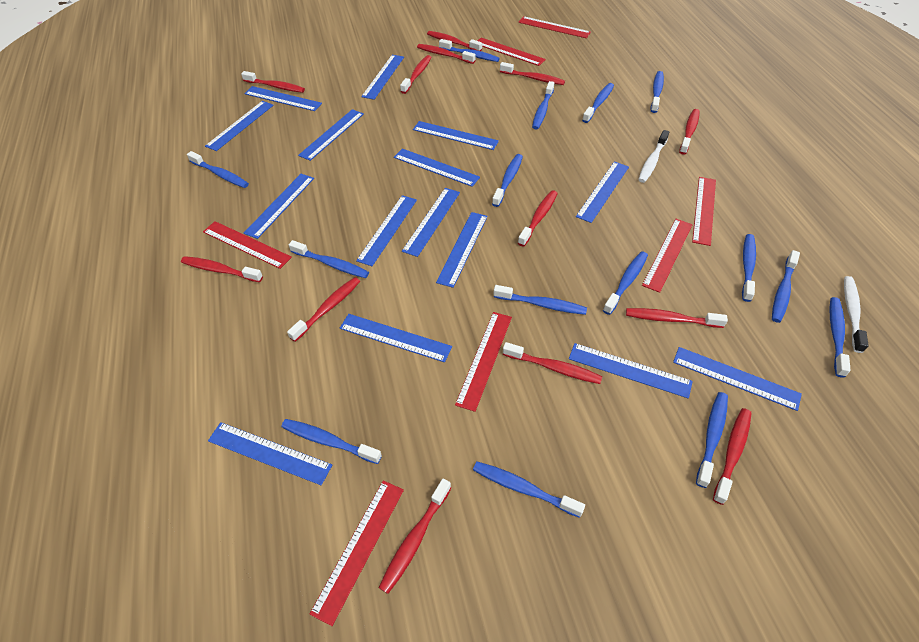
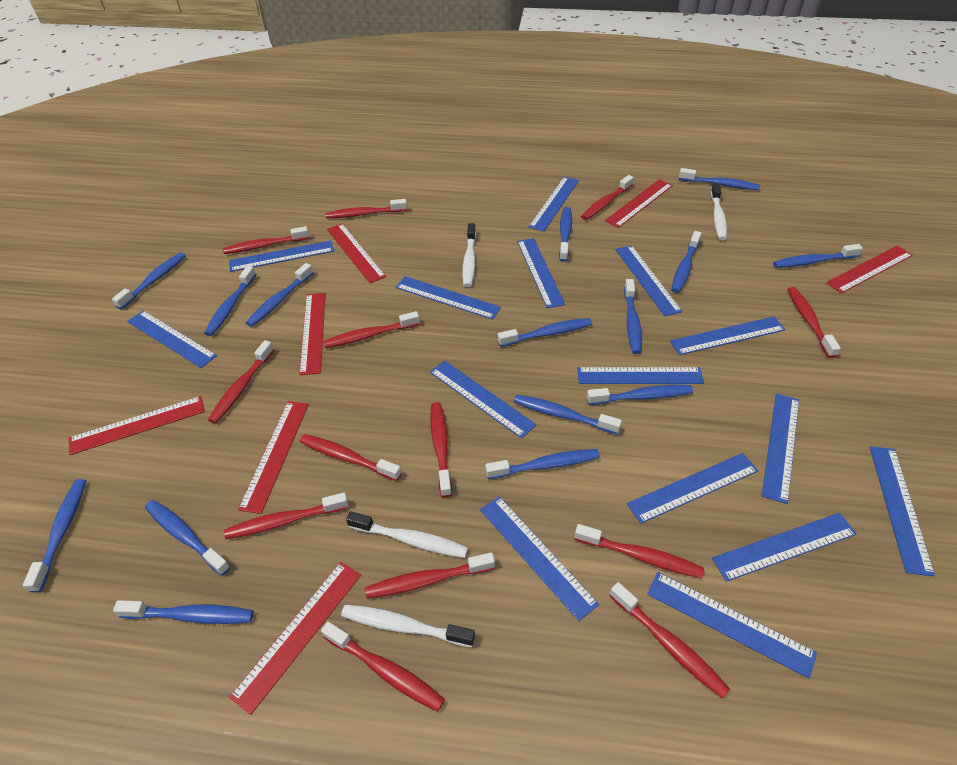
white toothbrush: [638,130,669,183] [844,276,869,353] = 2 -> [341,605,475,647] [346,511,468,558] [462,223,476,287] [711,183,727,240] = 4

